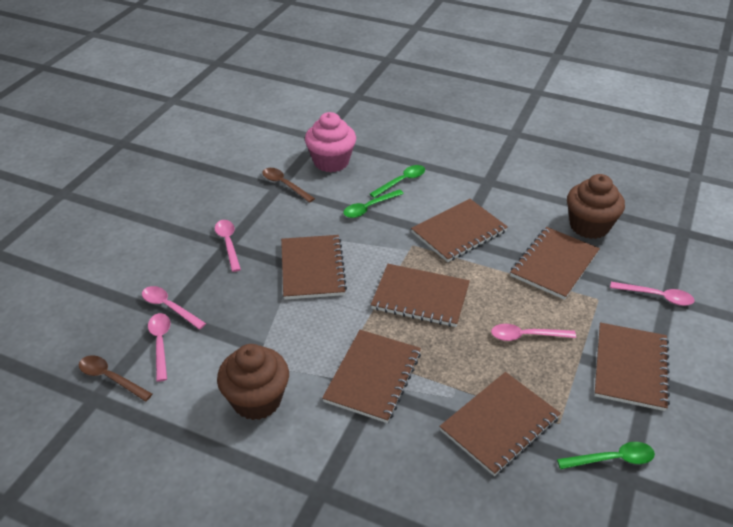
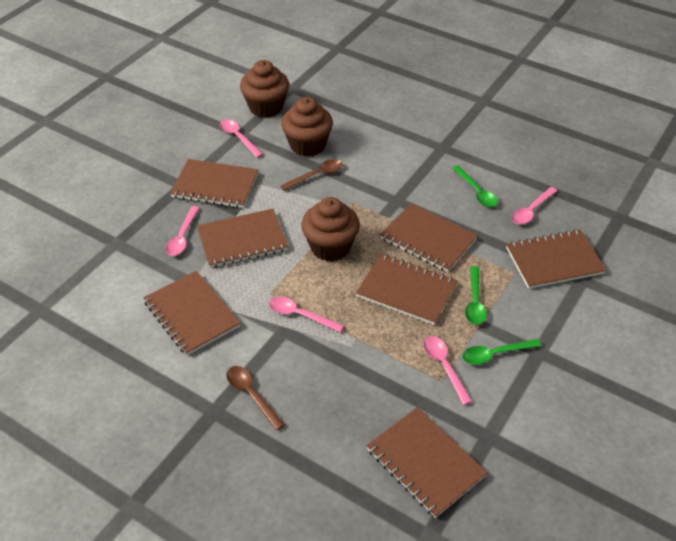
brown cupcake: [217,344,289,420] [567,174,625,239] = 2 -> [240,60,289,118] [281,97,333,157] [301,197,360,261] = 3
pink cupcake: [305,112,356,172] = 1 -> none = 0

